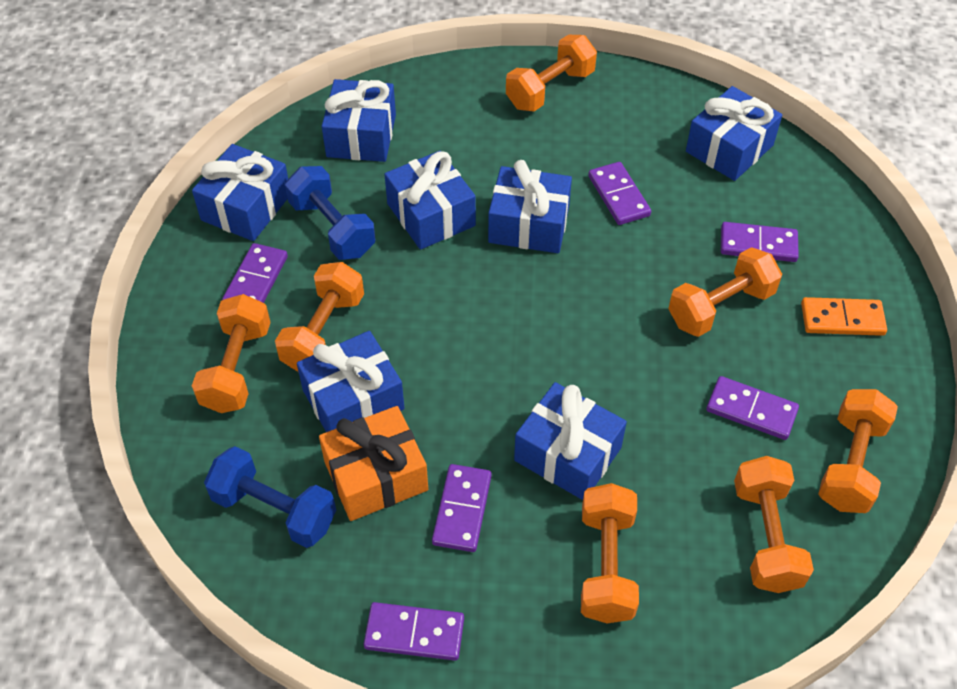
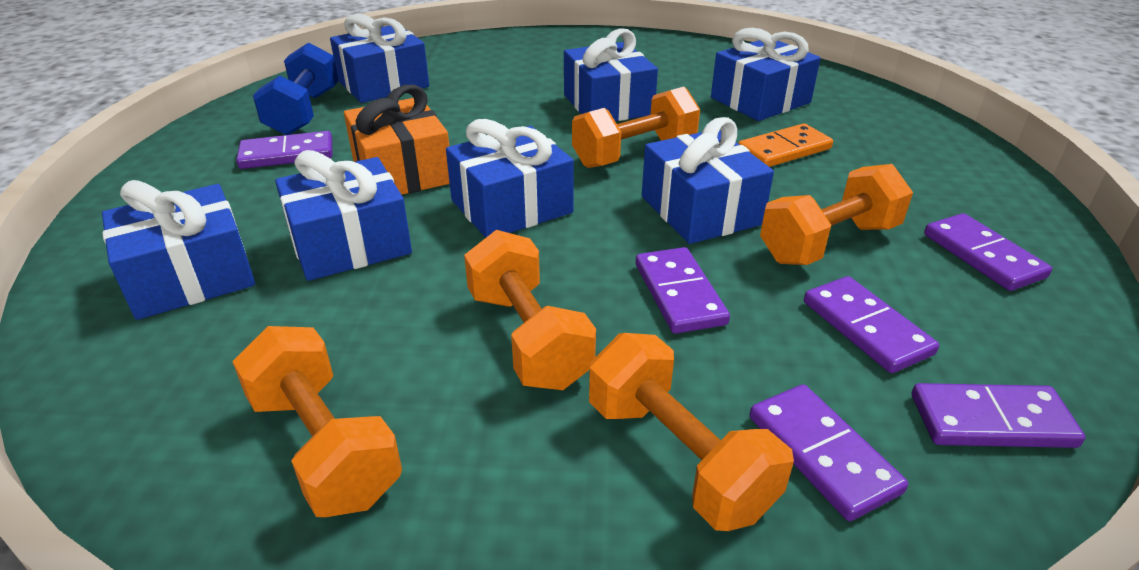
blue dumbbell: [204,446,336,548] [285,166,375,260] = 2 -> [253,42,339,135] = 1
orange dumbbell: [192,294,271,413] [275,262,364,372] [506,35,597,112] [581,483,639,623] [668,247,782,337] [734,456,814,593] [818,389,898,513] = 7 -> [232,326,402,517] [464,230,596,390] [572,87,700,168] [589,333,794,531] [760,164,913,265] = 5

